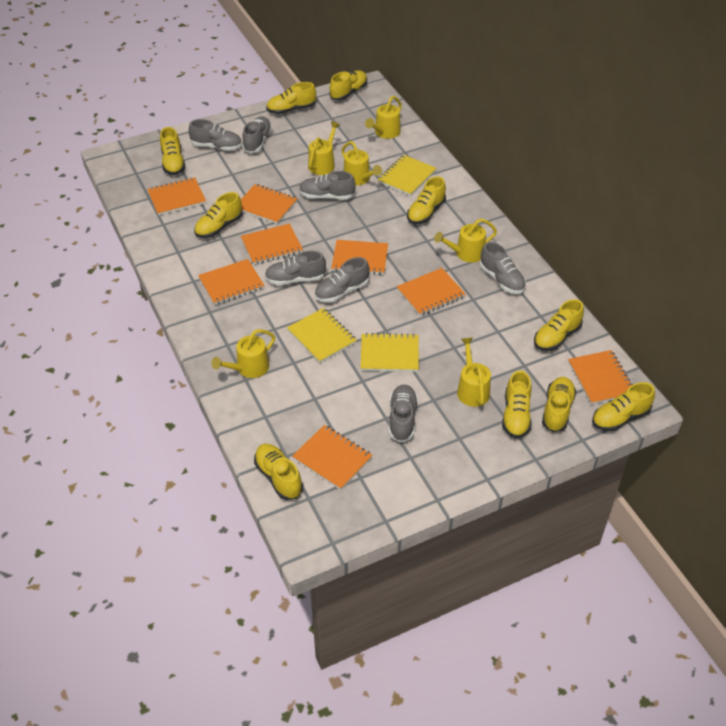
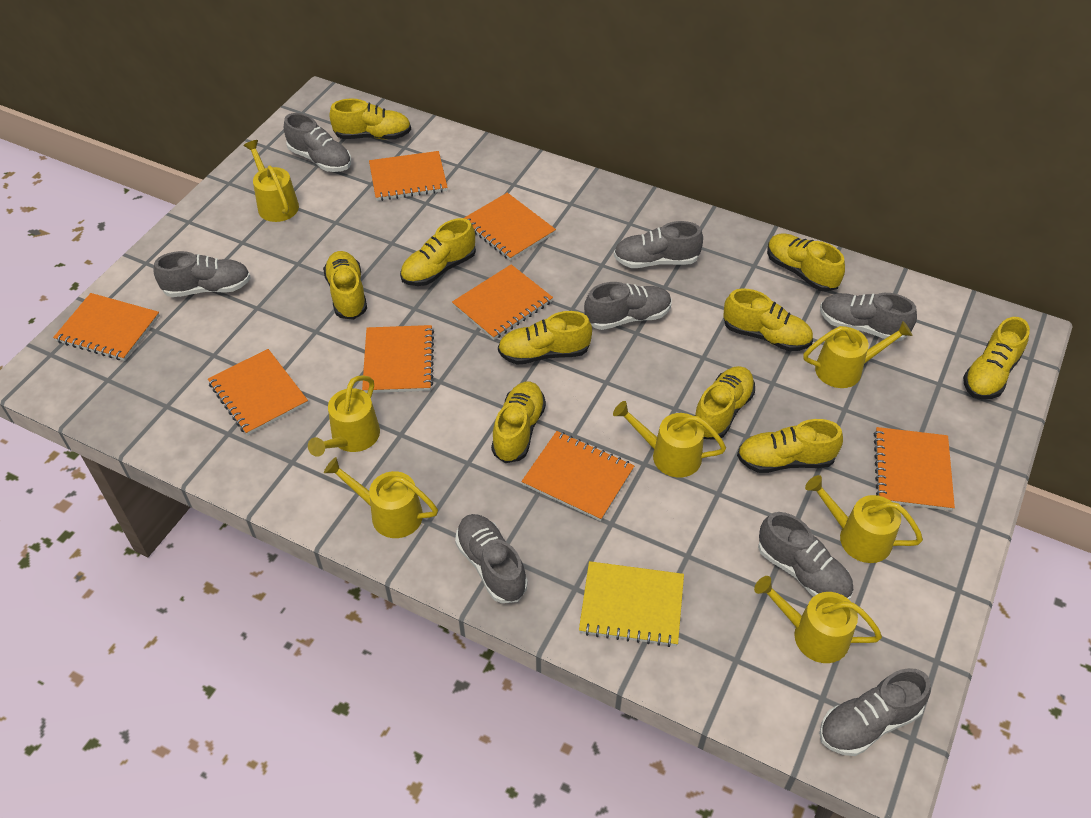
grey shoe: [189,119,242,151] [242,116,272,153] [265,251,326,285] [299,171,356,199] [315,257,369,302] [389,384,418,442] [480,242,526,294] = 7 -> [153,251,251,297] [284,113,351,172] [455,514,528,603] [584,282,672,330] [614,221,703,268] [758,512,853,600] [819,668,931,756] [820,293,917,342] = 8
yellow notebook: [287,308,357,363] [361,333,419,372] [378,155,437,196] = 3 -> [579,561,684,647] = 1
yellow watering can: [212,329,275,378] [308,122,340,175] [341,141,382,185] [365,96,402,139] [434,218,497,263] [457,337,491,407] = 6 -> [243,140,299,222] [308,375,380,457] [324,457,438,538] [613,401,726,478] [754,576,882,663] [803,321,913,388] [805,475,923,563] = 7

